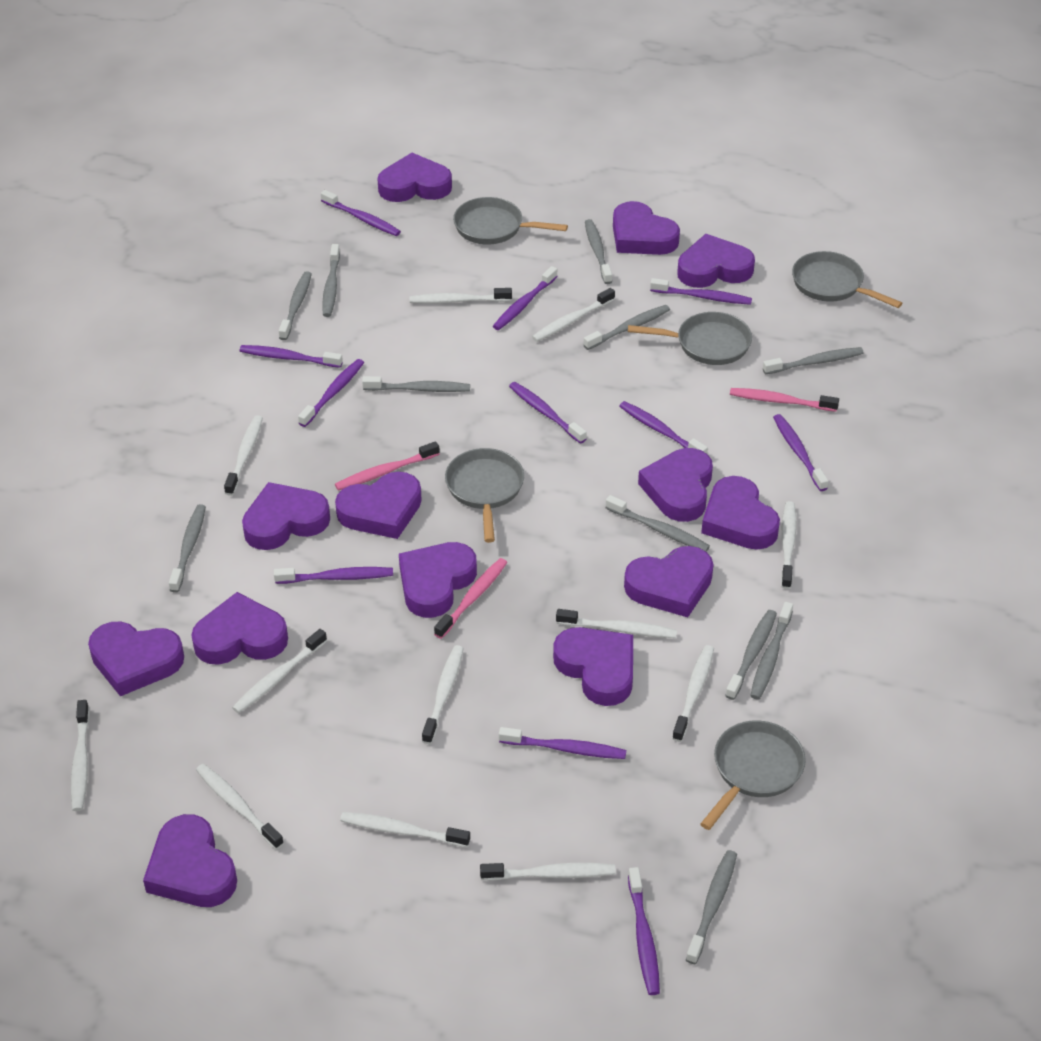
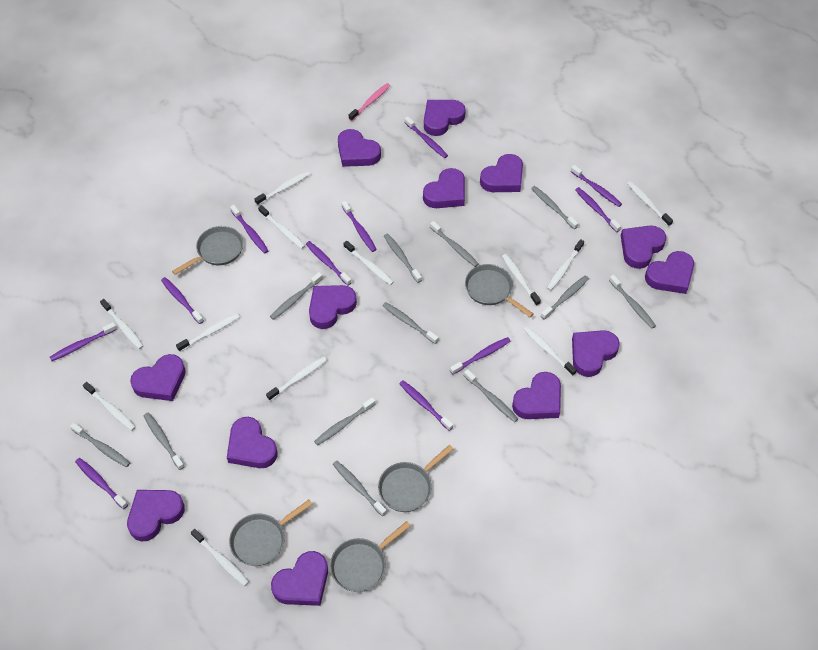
grey toothbrush: [169,504,206,593] [279,271,312,340] [322,244,340,317] [362,376,470,392] [583,305,670,350] [585,219,612,284] [606,495,710,552] [686,850,737,964] [725,610,777,700] [750,602,793,699] [763,347,864,374] = 11 -> [70,423,130,467] [144,413,185,470] [270,272,323,320] [314,397,375,446] [333,461,387,516] [382,302,439,344] [384,233,422,283] [430,221,479,267] [464,369,518,422] [531,186,578,229] [541,276,589,320] [609,275,656,328] = 12
pink toothbrush: [335,441,440,491] [434,558,507,639] [730,388,839,412] = 3 -> [349,83,390,121] = 1

